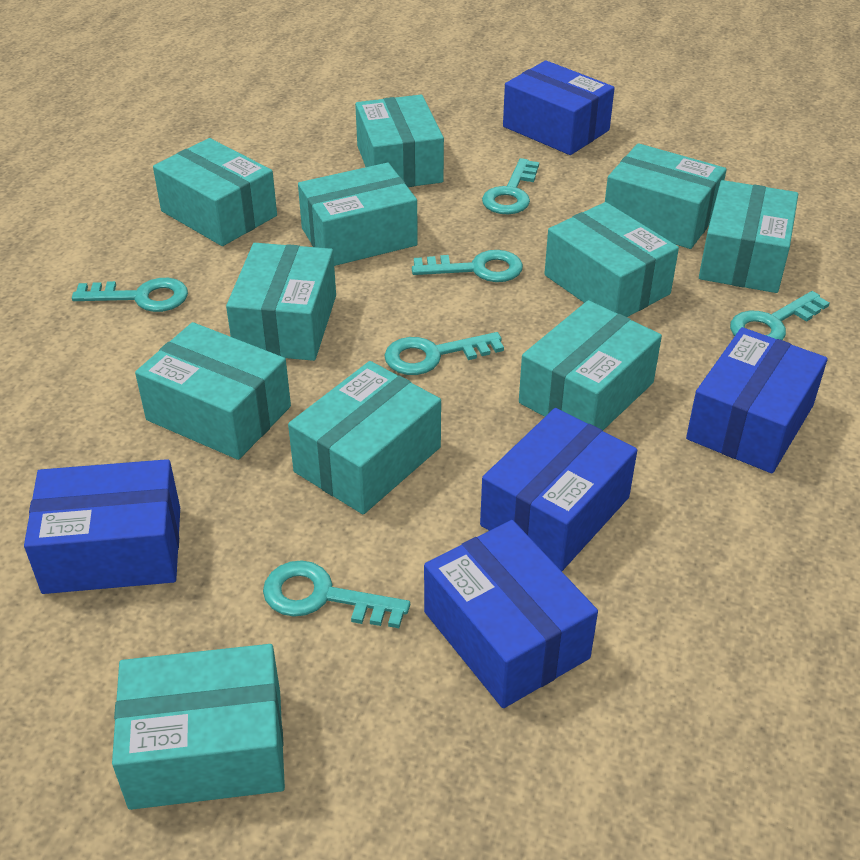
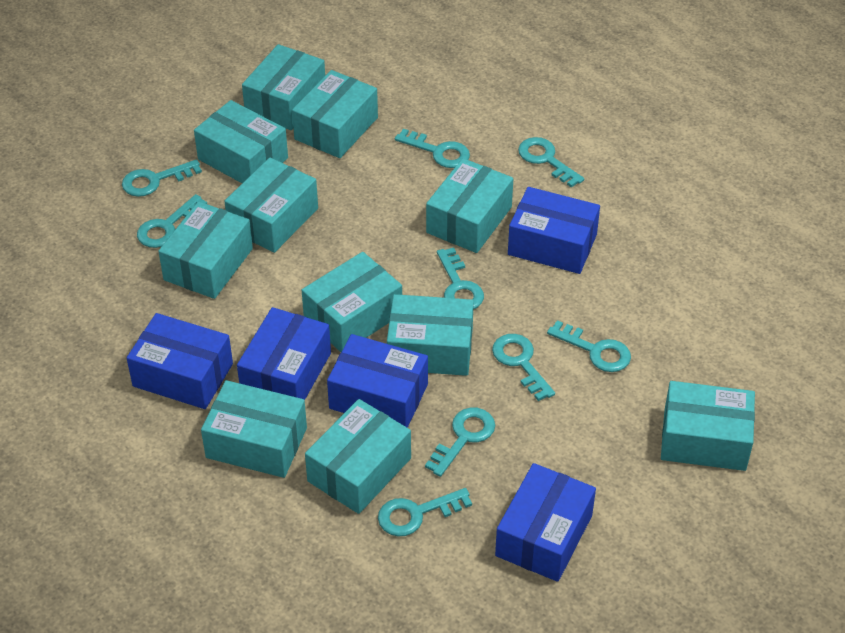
turquoise key: [72,278,188,312] [263,560,410,628] [384,332,504,375] [412,250,523,282] [482,158,539,214] [730,291,829,340] = 6 -> [122,159,202,197] [137,194,207,248] [378,488,472,537] [395,129,470,168] [425,407,495,477] [437,248,484,309] [492,334,555,401] [518,137,584,188] [547,320,631,372] = 9

